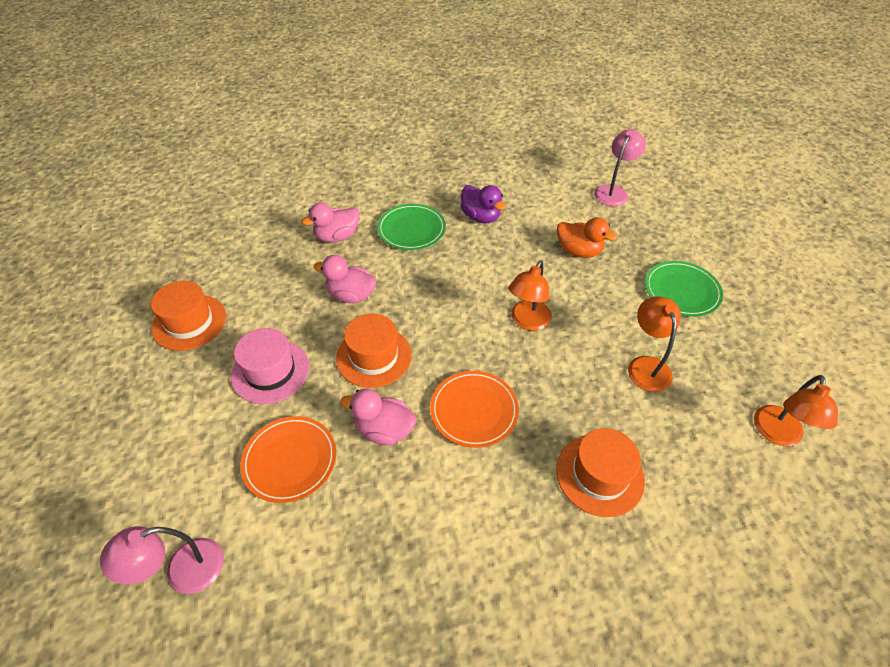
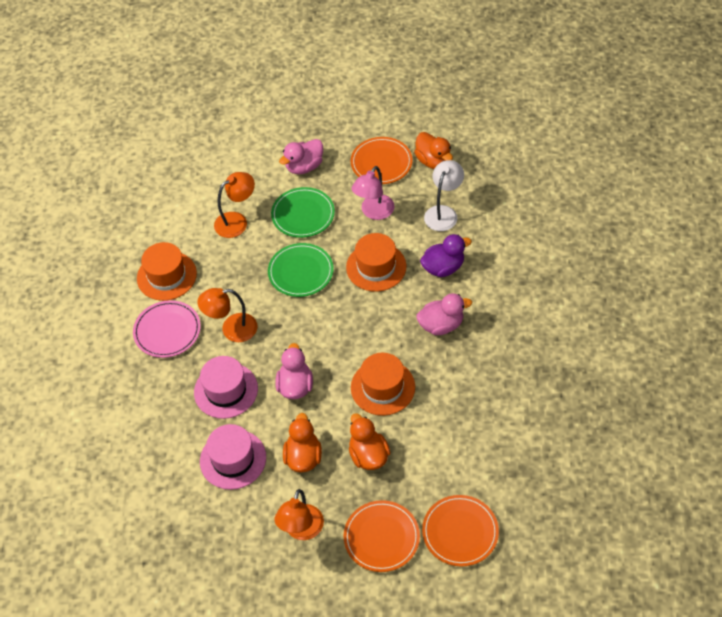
orange duck: [557,217,617,258] = 1 -> [283,413,322,472] [349,413,390,470] [414,132,453,169] = 3
orange plate: [240,416,336,503] [430,371,519,448] = 2 -> [344,500,420,572] [351,137,413,184] [422,495,499,567] = 3
pink hat: [231,328,309,404] = 1 -> [194,356,258,419] [200,424,266,490] = 2
pink lamp: [100,526,224,594] [594,129,646,206] = 2 -> [351,166,394,220] = 1
pink plate: none = 0 -> [133,300,201,358] = 1
white lamp: none = 0 -> [424,160,464,231] = 1

